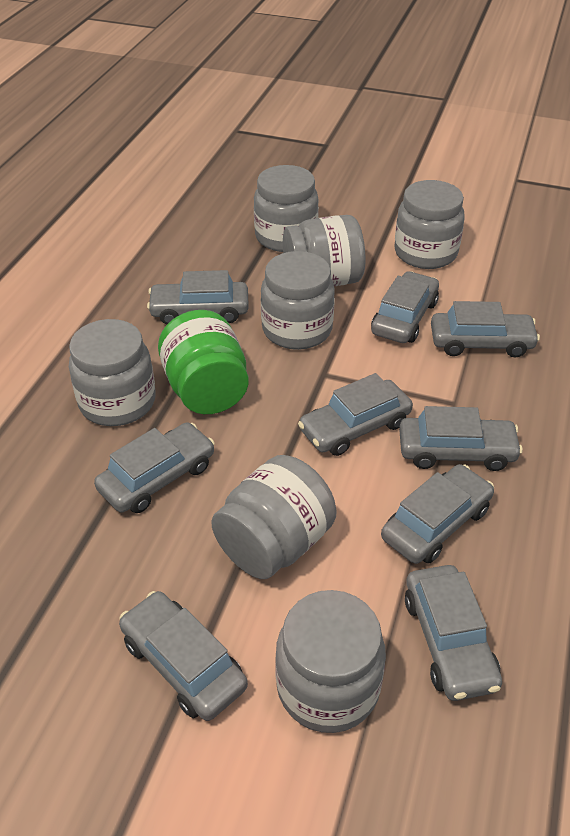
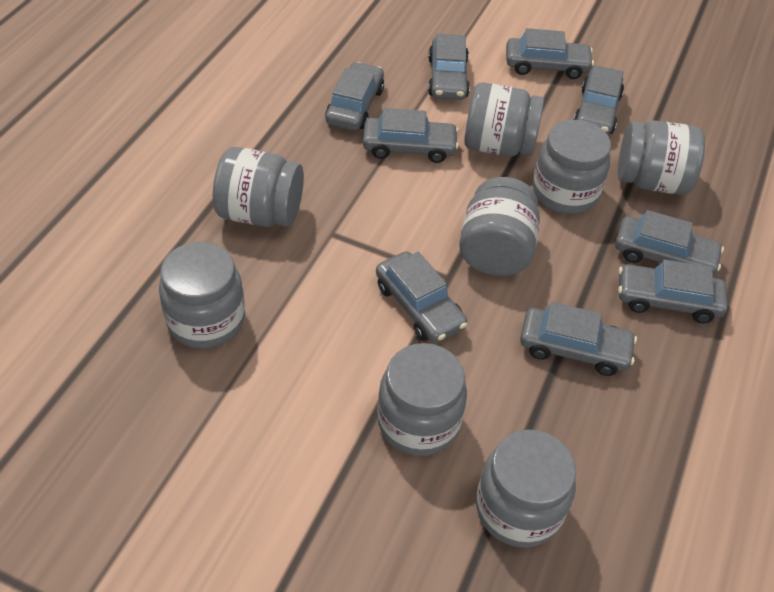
green jar: [158,310,249,414] = 1 -> none = 0
grey jar: [69,319,156,426] [211,455,336,579] [254,165,319,252] [261,251,335,350] [275,590,386,733] [283,215,365,286] [394,180,465,269] = 7 -> [159,242,245,348] [213,147,304,227] [377,343,467,456] [459,177,540,276] [464,82,544,156] [476,430,576,548] [533,120,611,214] [618,120,705,195] = 8

